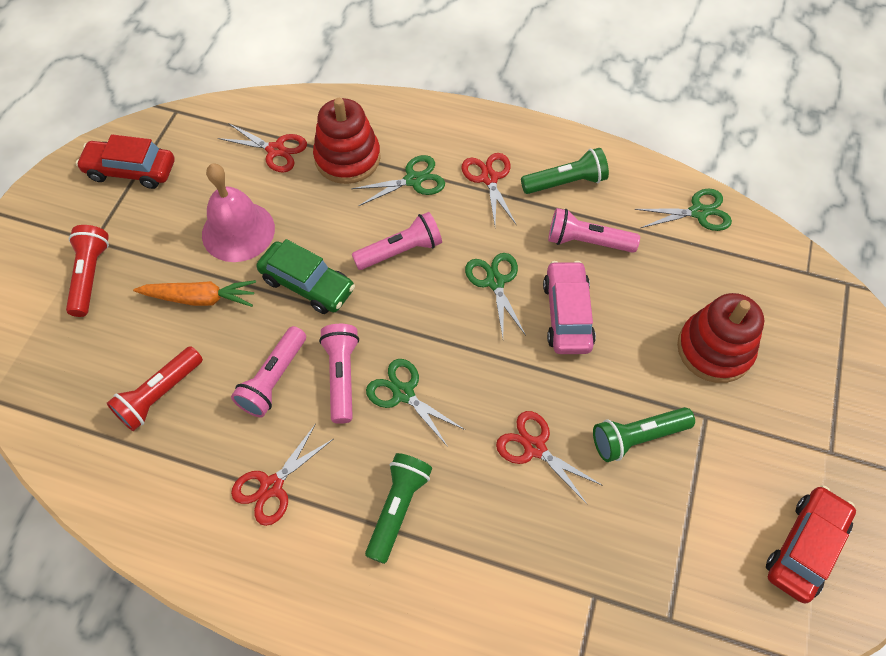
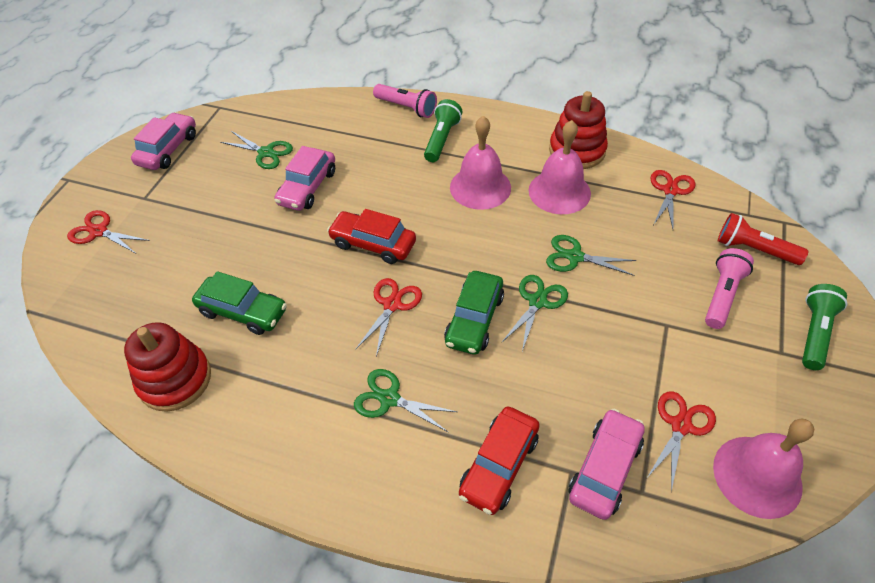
green car: [256,239,355,314] = 1 -> [192,271,287,335] [444,271,504,355] = 2
green flashlight: [365,453,432,564] [521,148,609,194] [593,407,695,462] = 3 -> [424,99,462,162] [802,284,848,370] = 2
orange carrot: [133,280,256,307] = 1 -> none = 0
pink bell: [202,164,275,262] = 1 -> [450,116,511,210] [528,120,591,214] [713,418,814,519] = 3
pink car: [543,261,596,354] = 1 -> [131,112,196,170] [274,146,335,211] [568,409,645,520] = 3
pink flashlight: [231,326,306,417] [319,324,359,424] [352,212,442,270] [548,208,640,253] = 4 -> [373,84,437,118] [705,248,754,329] = 2
red flashlight: [66,225,109,317] [107,346,203,431] = 2 -> [718,213,808,265] = 1

